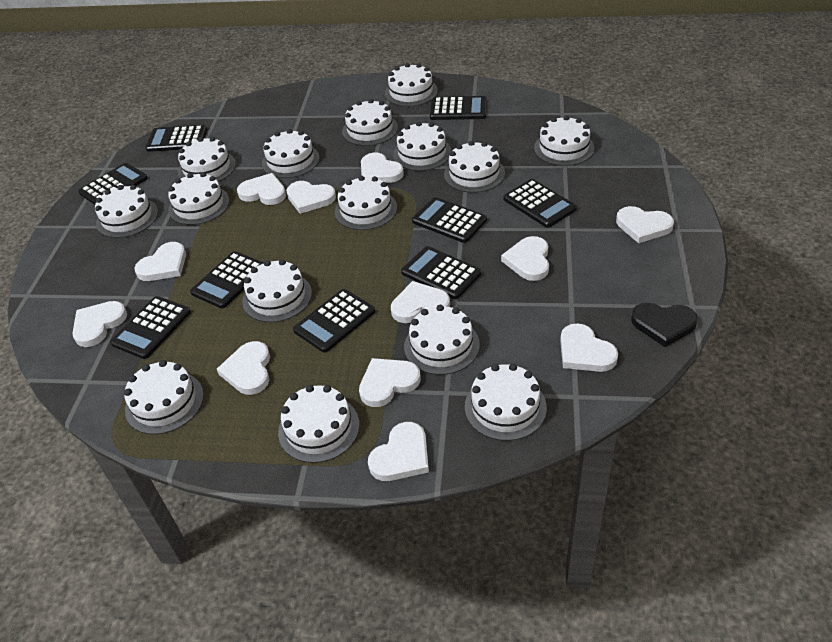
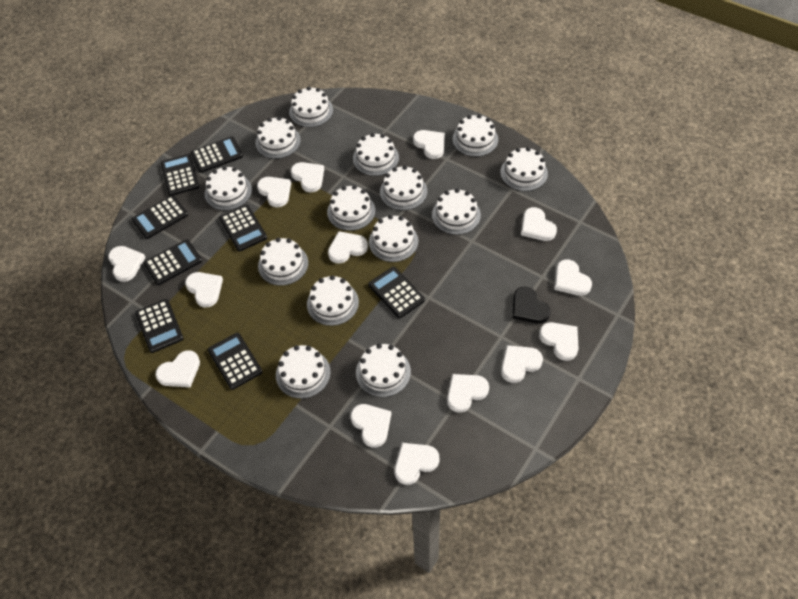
black calculator: [78,163,148,205] [110,296,191,359] [146,125,207,152] [190,251,264,309] [293,289,375,353] [401,246,481,299] [412,197,487,243] [430,96,487,120] [503,179,577,228] = 9 -> [132,195,188,239] [135,299,184,353] [144,239,202,285] [161,154,199,196] [191,136,243,173] [208,333,263,390] [219,205,267,252] [368,267,425,318] = 8
white cake: [95,185,158,238] [124,360,204,435] [168,172,230,225] [178,137,236,182] [242,259,312,322] [262,129,320,178] [278,385,359,463] [335,176,397,230] [342,99,398,146] [385,63,438,107] [393,121,451,171] [404,305,480,375] [444,141,505,193] [465,364,547,441] [534,115,594,166] = 15 -> [205,166,252,210] [255,117,301,159] [258,238,308,286] [276,345,331,399] [289,87,333,127] [307,275,359,326] [327,185,375,231] [353,133,399,176] [356,343,411,397] [369,215,418,262] [380,165,427,210] [432,188,481,235] [453,114,498,157] [500,147,548,191] = 14
white heart: [72,301,127,347] [134,242,186,281] [217,341,270,395] [237,173,286,205] [286,181,336,214] [359,358,421,407] [361,153,404,183] [368,422,429,481] [391,281,450,323] [501,236,549,281] [560,323,618,372] [616,206,674,243] = 12 -> [108,246,146,282] [155,350,200,387] [185,272,223,308] [257,177,291,207] [291,162,324,192] [328,231,368,264] [350,404,391,448] [394,443,439,485] [413,130,445,159] [447,374,489,413] [501,345,543,383] [521,207,557,241] [539,322,579,361] [554,260,592,296] = 14

